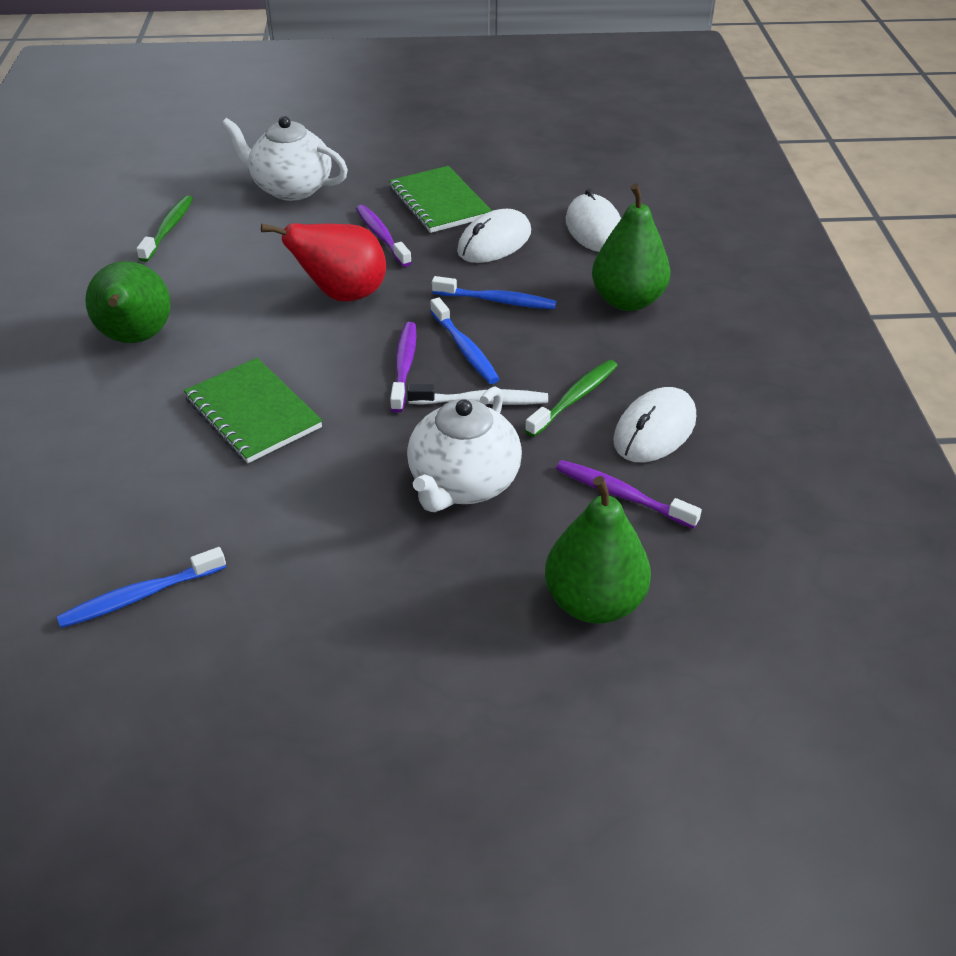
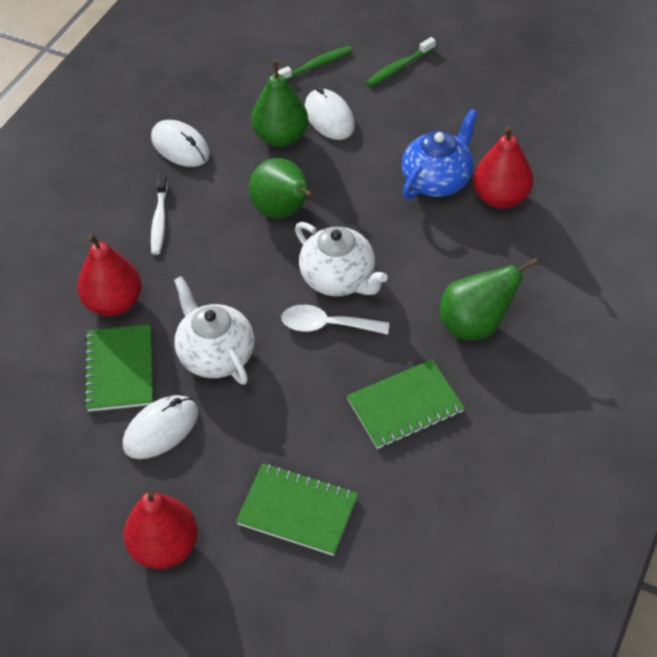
blue teapot: none = 0 -> [402,109,478,199] = 1
blue toothbrush: [57,547,226,628] [430,297,499,384] [432,276,556,309] = 3 -> none = 0
green notebook: [184,358,322,463] [389,166,492,233] = 2 -> [84,324,153,412] [236,463,358,556] [347,359,464,449] = 3
purple toothbrush: [356,205,412,267] [390,322,416,413] [556,460,702,529] = 3 -> none = 0
red pear: [261,223,386,301] = 1 -> [77,234,142,316] [124,489,198,569] [473,126,533,209] = 3
white spoon: none = 0 -> [281,305,389,335] = 1

